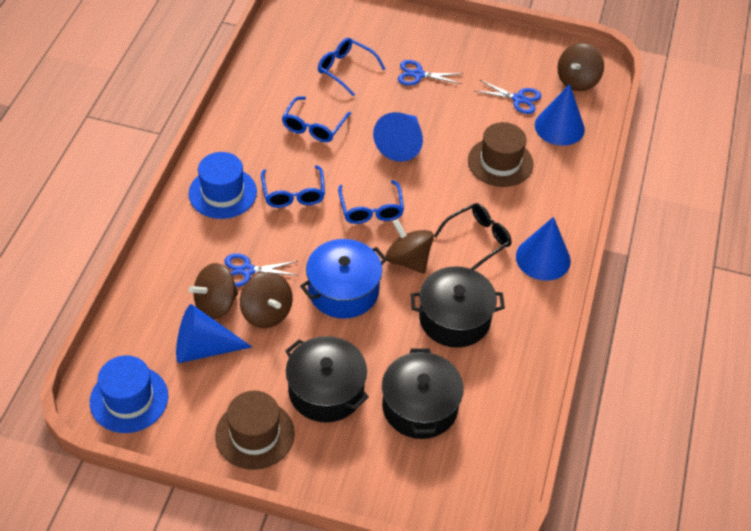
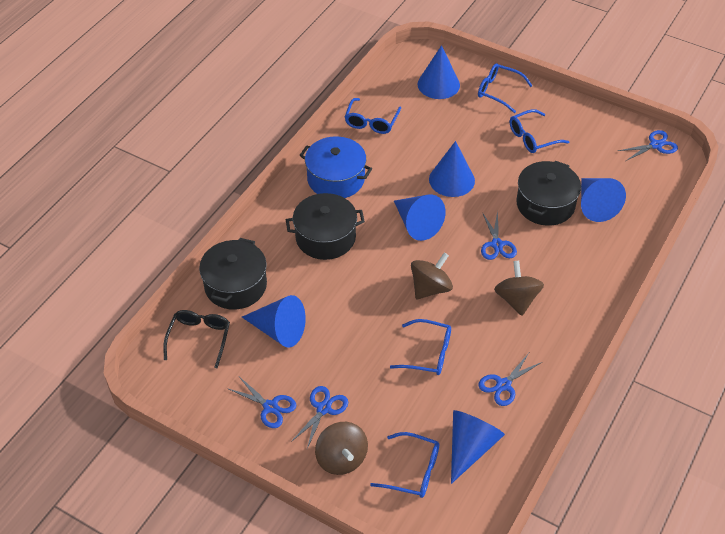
blue cone: [176,304,252,363] [373,112,423,162] [516,217,571,281] [535,84,585,146] = 4 -> [242,295,306,348] [394,195,445,241] [418,45,460,99] [429,141,475,197] [451,410,505,484] [581,178,626,222] = 6
blue glasses: [261,165,325,208] [282,96,351,142] [318,38,385,97] [338,180,404,224] = 4 -> [345,98,401,134] [370,432,439,498] [390,319,451,375] [478,63,533,113] [510,109,569,153] = 5
blue hat: [90,355,168,433] [189,152,257,219] = 2 -> none = 0
blue scissors: [224,253,298,287] [398,60,463,86] [476,80,541,114] = 3 -> [227,377,296,428] [291,386,348,449] [478,353,542,406] [481,211,517,260] [618,130,678,161] = 5
brown hat: [215,391,295,470] [468,122,534,187] = 2 -> none = 0
brown spinning top: [189,263,238,320] [240,272,293,328] [385,219,434,274] [557,43,604,91] = 4 -> [315,422,368,475] [411,252,453,299] [494,261,544,316] = 3

